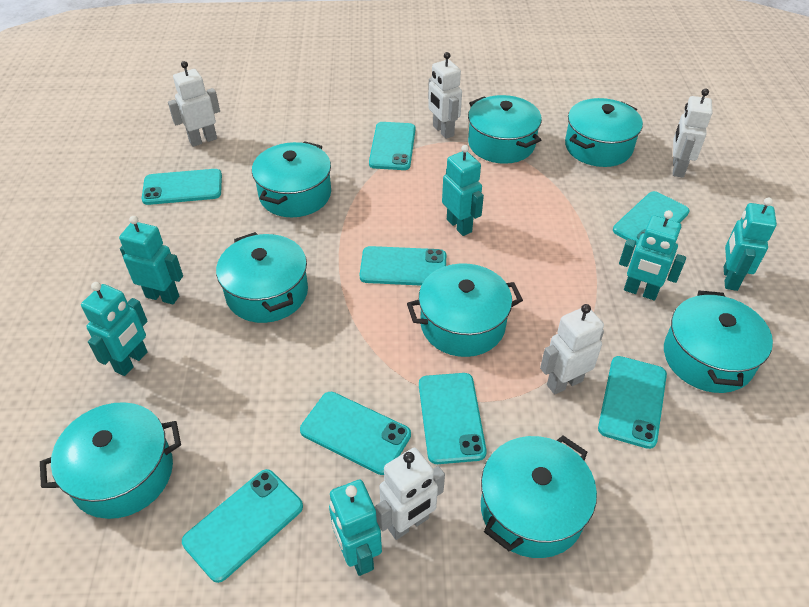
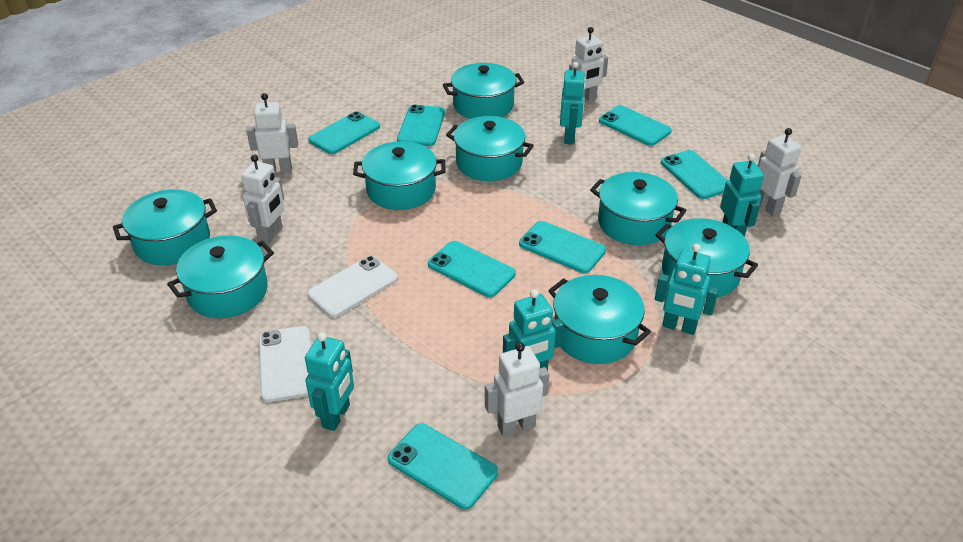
turquoise phone: [142,169,222,205] [182,469,303,583] [300,392,411,475] [360,246,446,286] [369,122,416,170] [419,373,486,464] [598,356,667,449] [613,191,689,245] = 8 -> [308,111,380,154] [388,423,498,510] [397,105,445,146] [428,241,516,297] [519,221,606,273] [599,105,672,146] [661,150,727,199] = 7
turquoise robot: [81,282,148,376] [119,216,183,304] [329,479,382,576] [442,145,484,236] [619,210,686,301] [724,198,777,291] = 6 -> [305,332,354,431] [503,289,563,370] [560,62,586,144] [655,244,719,335] [720,154,764,237] = 5
white phone: none = 0 -> [258,326,311,402] [307,256,398,318] = 2

